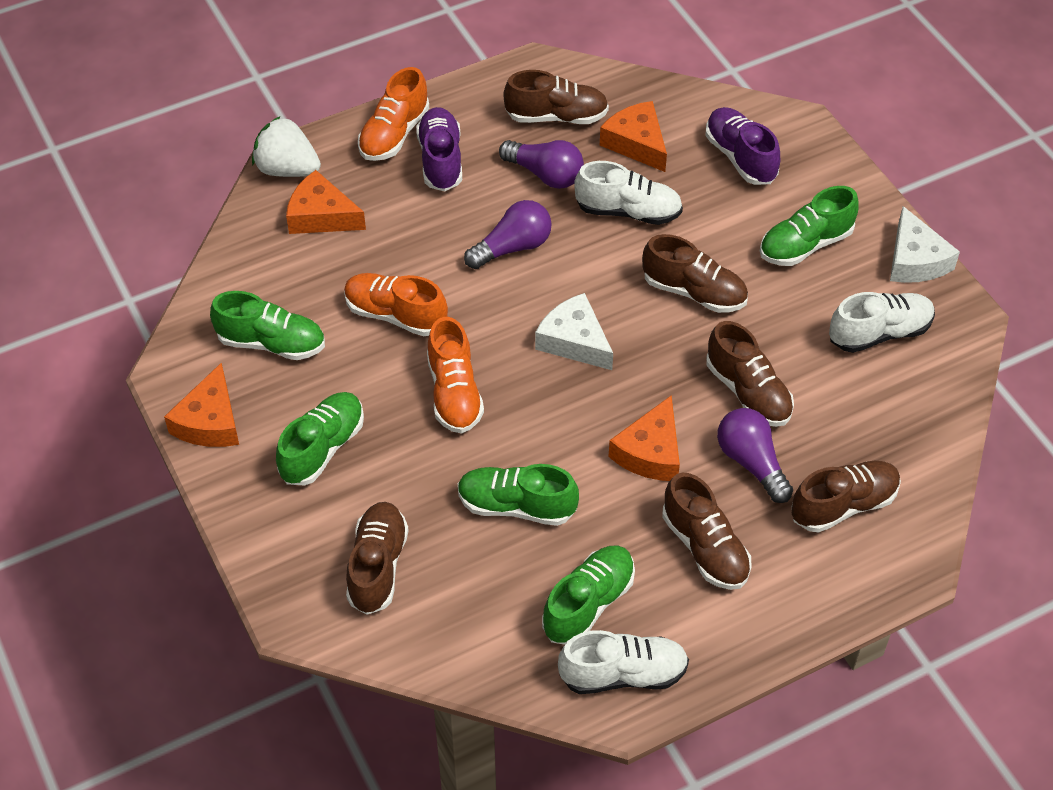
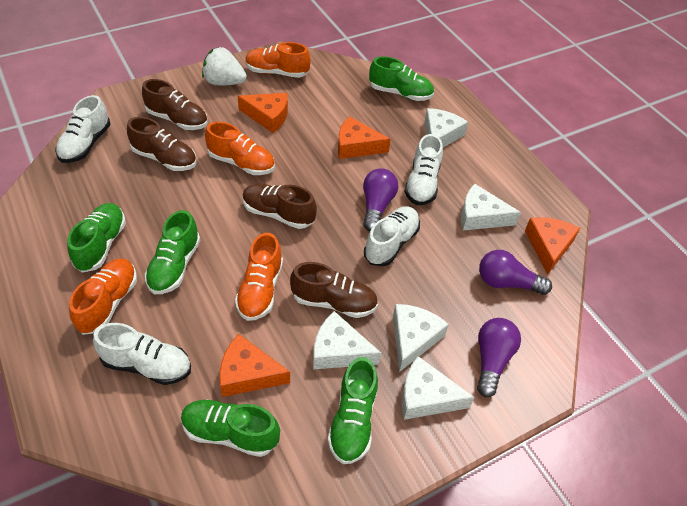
brown shoe: [346,502,409,615] [503,70,609,124] [642,234,748,313] [662,472,752,590] [706,321,794,427] [792,461,901,533] = 6 -> [127,117,197,171] [142,79,208,130] [242,184,317,229] [290,262,378,318] = 4
orange shoe: [344,273,448,336] [358,67,429,161] [427,317,484,434] = 3 -> [69,259,137,335] [205,122,275,175] [235,233,283,321] [245,42,310,78] = 4
purple shoe: [416,107,462,191] [705,107,780,185] = 2 -> none = 0
white cheese: [535,293,613,370] [890,206,960,283] = 2 -> [313,311,381,369] [393,304,449,372] [402,356,475,420] [425,108,468,147] [461,184,521,230] = 5
white shoe: [558,630,689,694] [574,161,683,225] [829,292,935,353] = 3 -> [55,95,111,163] [93,323,191,385] [364,206,420,266] [404,134,443,205] = 4

